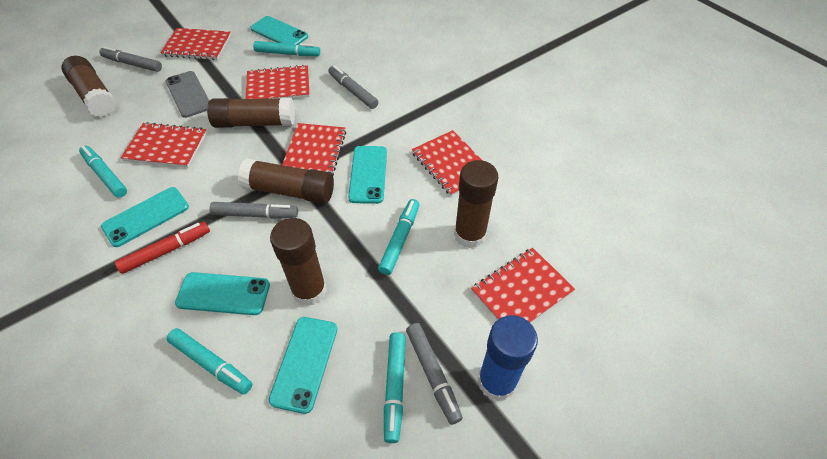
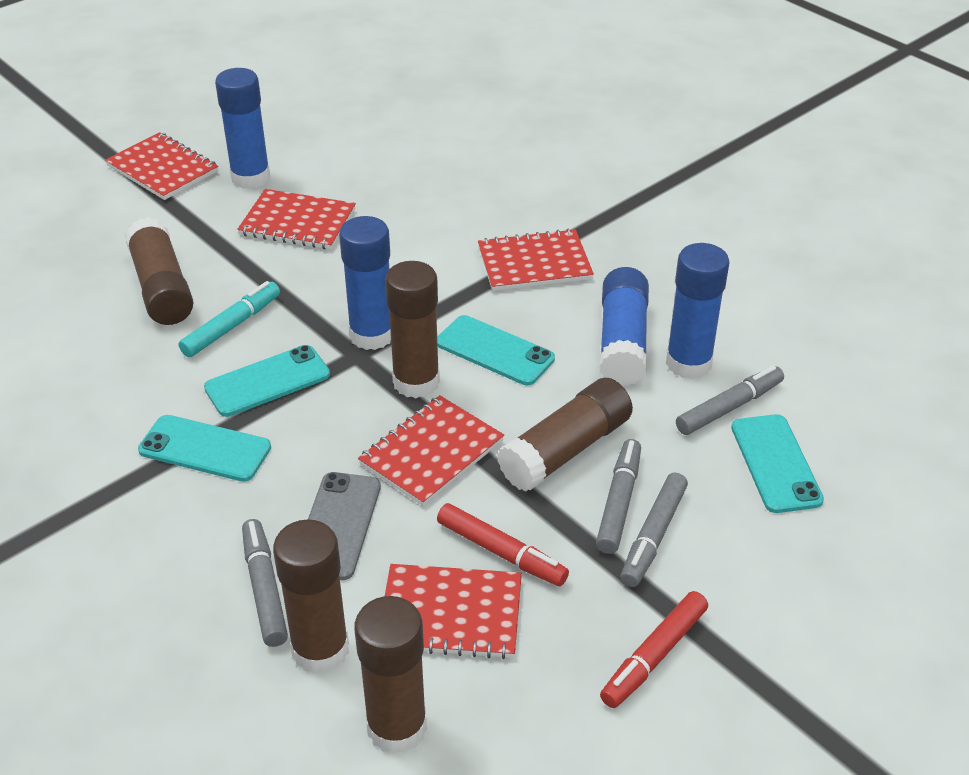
blue glue stick: [478,315,538,401] = 1 -> [215,68,270,189] [339,216,391,350] [600,267,649,387] [666,243,730,379] = 4
red marker: [115,222,210,274] = 1 -> [437,503,569,586] [600,591,708,708] = 2
red notebook: [121,122,207,168] [161,28,231,60] [246,65,310,99] [282,123,346,176] [412,130,483,196] [471,248,575,323] = 6 -> [105,132,218,200] [237,189,356,249] [358,395,504,506] [385,564,522,659] [478,229,594,291] = 5
turquoise marker: [79,145,127,198] [167,328,252,395] [253,41,320,56] [378,199,419,275] [384,332,406,443] = 5 -> [178,281,280,357] = 1
turquoise phone: [101,187,189,247] [175,272,270,315] [250,16,308,45] [269,317,337,414] [348,146,387,204] = 5 -> [138,415,271,482] [204,345,330,417] [437,315,555,385] [731,414,824,513] = 4

